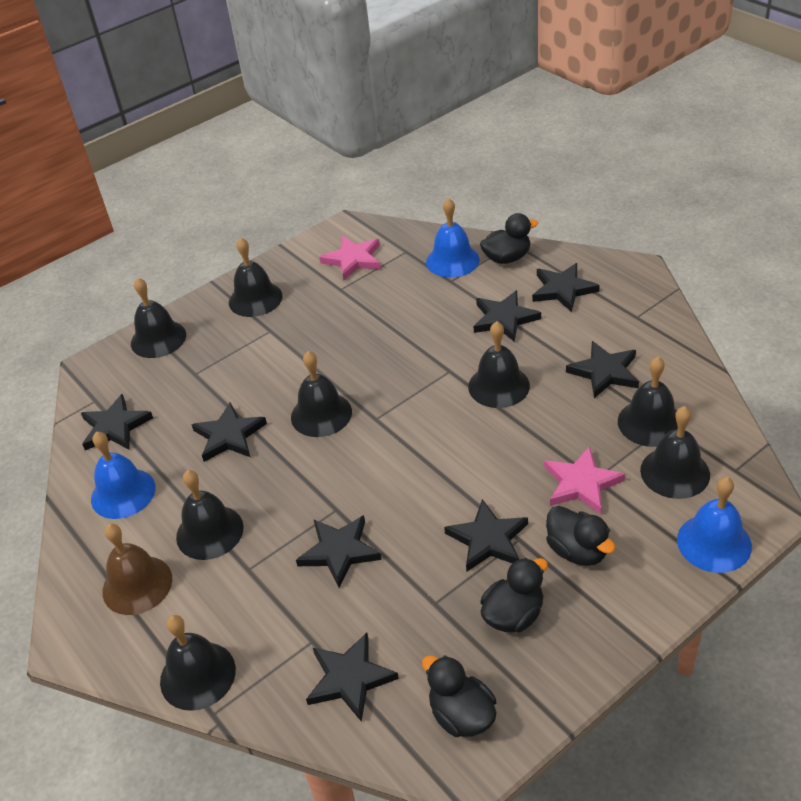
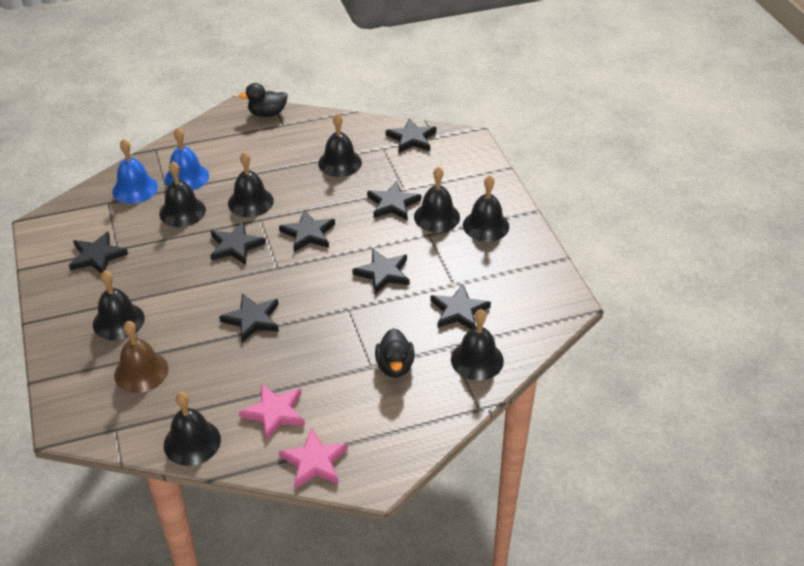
black duck: [422,655,497,737] [480,213,538,264] [480,558,548,633] [546,506,616,566] = 4 -> [239,83,288,117] [375,328,415,378] = 2
blue bell: [91,431,156,519] [426,198,480,278] [677,477,752,573] = 3 -> [112,139,158,204] [164,127,209,190] = 2

